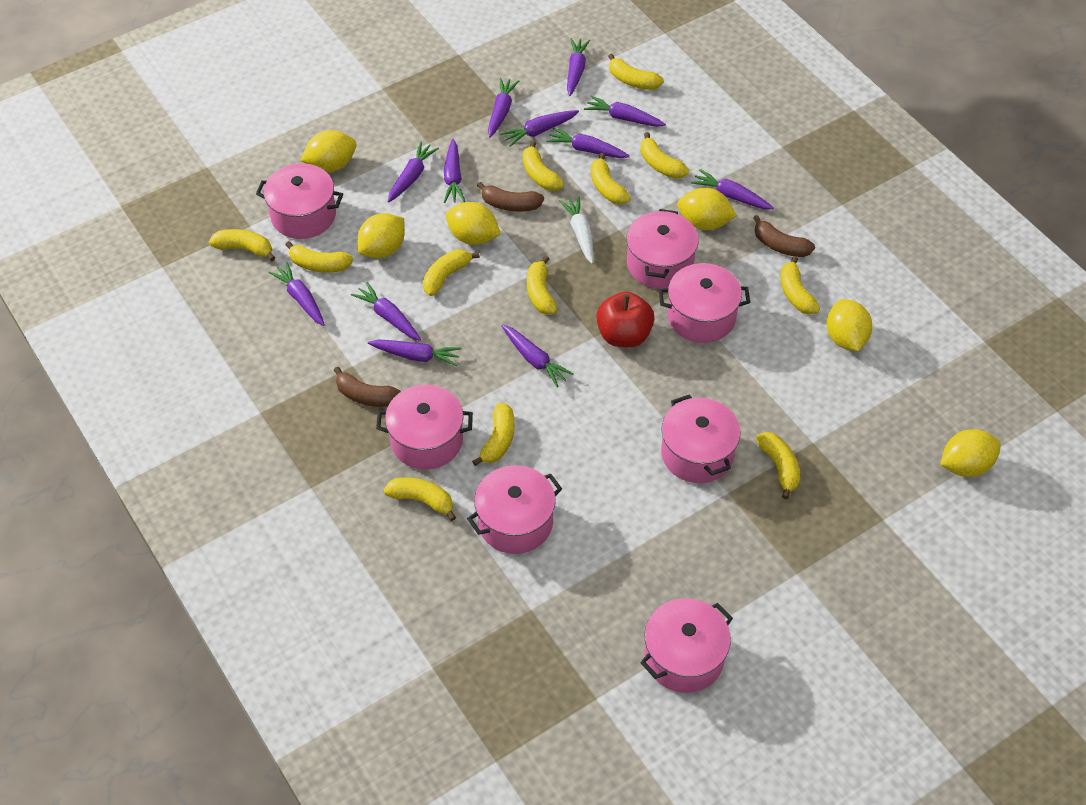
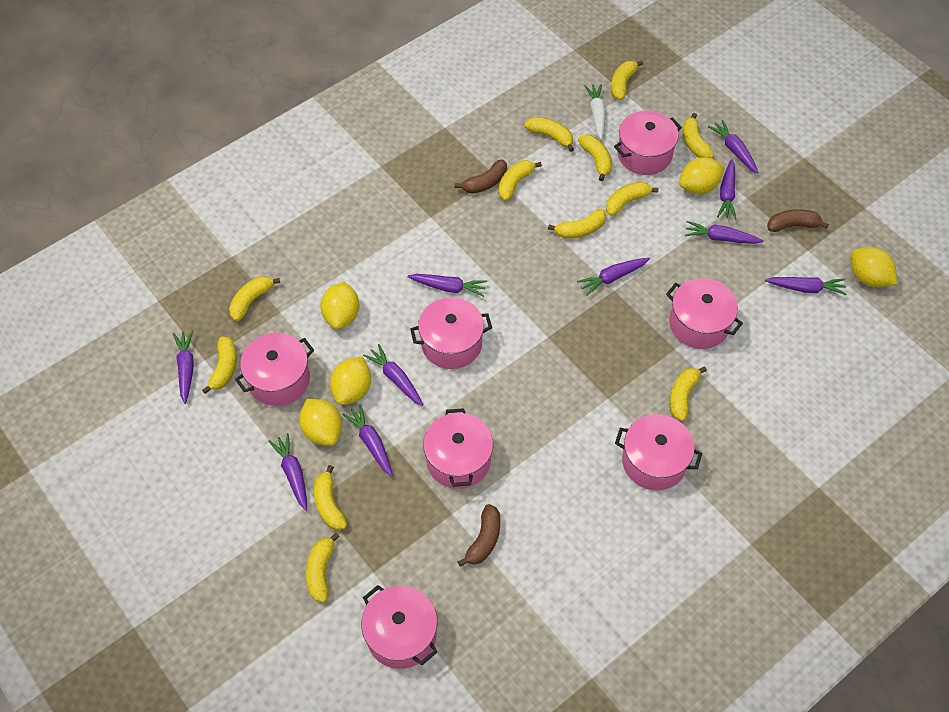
purple carrot: [268,262,325,326] [351,282,421,341] [368,339,462,366] [388,141,439,203] [444,139,465,203] [488,77,519,138] [500,110,579,147] [502,325,574,387] [546,127,630,158] [567,38,590,96] [584,96,666,127] [691,169,774,209] = 12 -> [173,330,194,404] [268,433,307,511] [342,404,393,477] [363,344,423,406] [408,274,487,297] [577,258,650,296] [685,221,763,244] [708,120,759,174] [717,159,736,220] [765,277,846,295] = 10
red apple: [596,292,655,347] = 1 -> none = 0
yellow lemon: [300,130,357,172] [357,213,405,258] [446,202,500,245] [677,188,737,230] [826,299,872,351] [940,429,1001,477] = 6 -> [299,399,342,446] [320,282,360,329] [330,357,371,405] [679,157,724,194] [851,247,897,287] = 5

